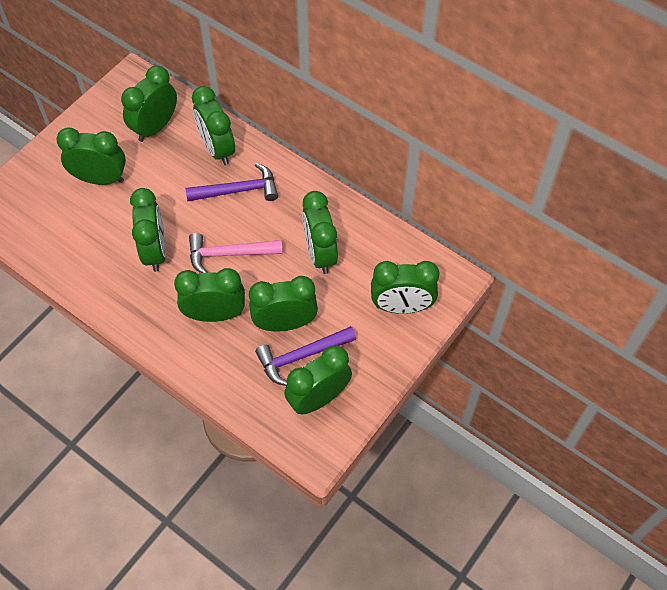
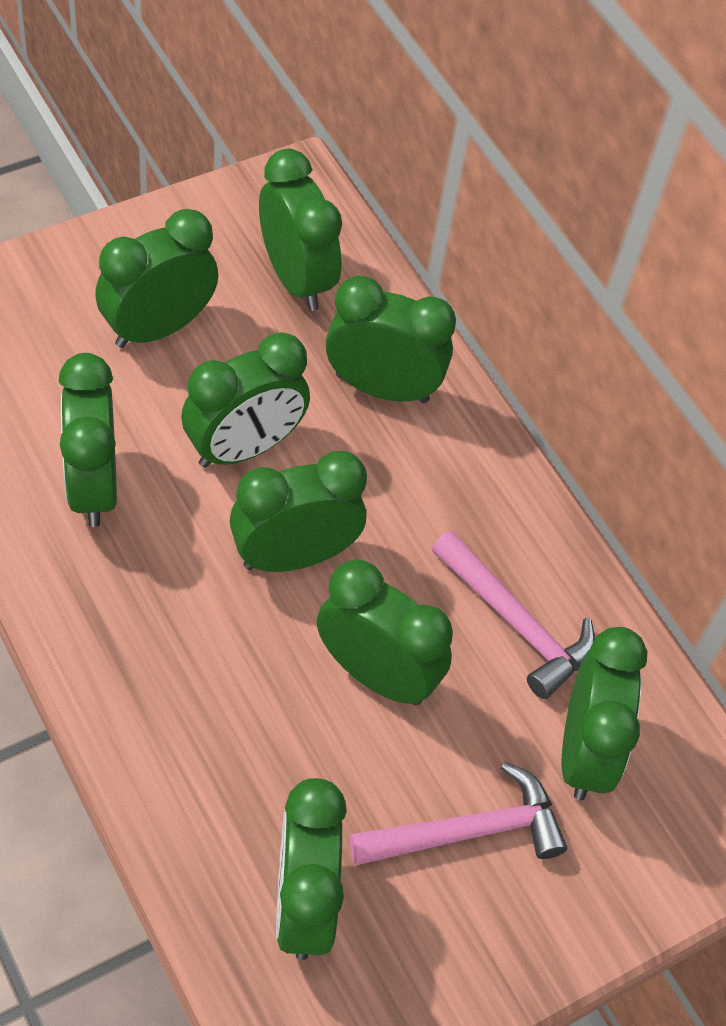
pink hammer: [189,233,283,273] = 1 -> [349,762,567,866] [432,530,595,699] = 2
purple hammer: [185,163,278,201] [255,326,356,386] = 2 -> none = 0

